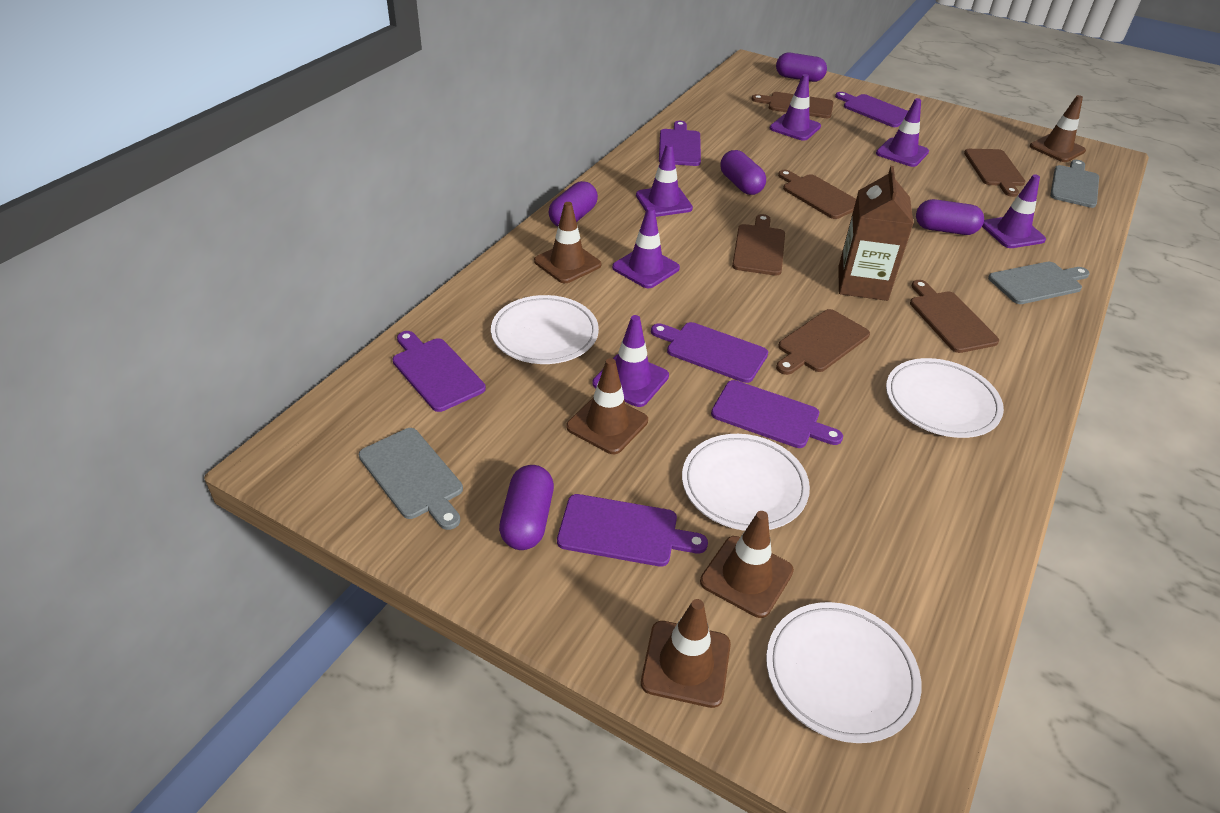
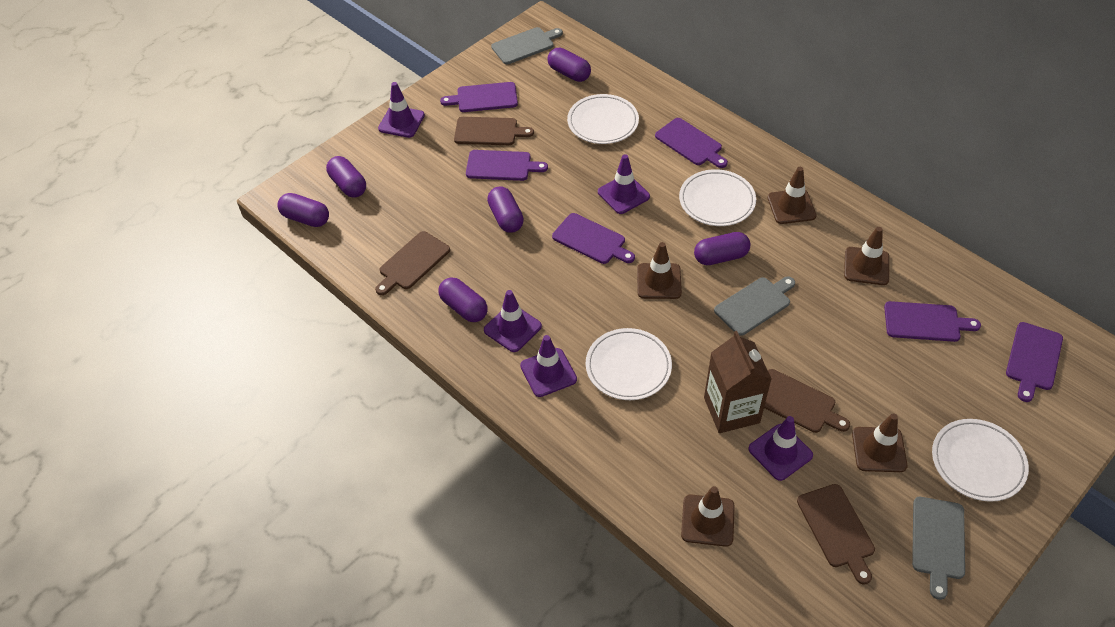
brown cutting board: [732,214,785,276] [752,92,834,118] [776,309,870,375] [778,170,856,219] [910,280,999,353] [964,149,1026,197] = 6 -> [375,231,450,295] [454,117,534,145] [764,369,850,433] [797,484,875,585] = 4
purple capsule: [499,465,554,550] [549,181,598,227] [720,150,766,195] [776,53,827,82] [916,199,984,235] = 5 -> [277,193,329,227] [326,156,366,198] [438,277,488,322] [487,186,524,233] [548,48,591,82] [694,232,751,265] = 6
purple traffic cone: [593,315,669,407] [612,207,680,288] [636,144,693,217] [770,74,821,141] [876,98,929,167] [982,174,1046,248] = 6 -> [378,82,425,138] [484,290,542,352] [520,335,577,397] [598,154,650,214] [748,416,813,481] = 5

